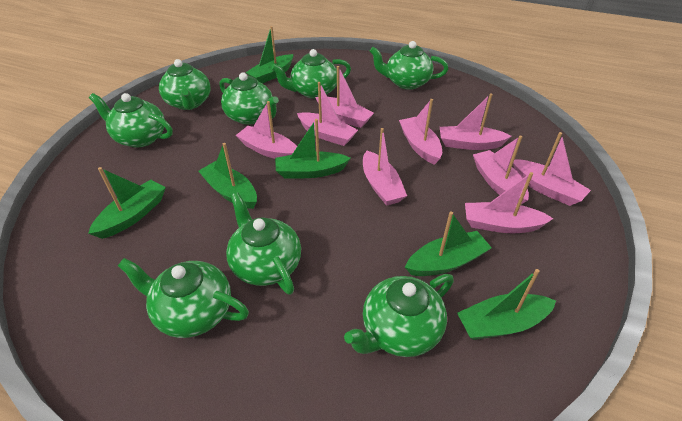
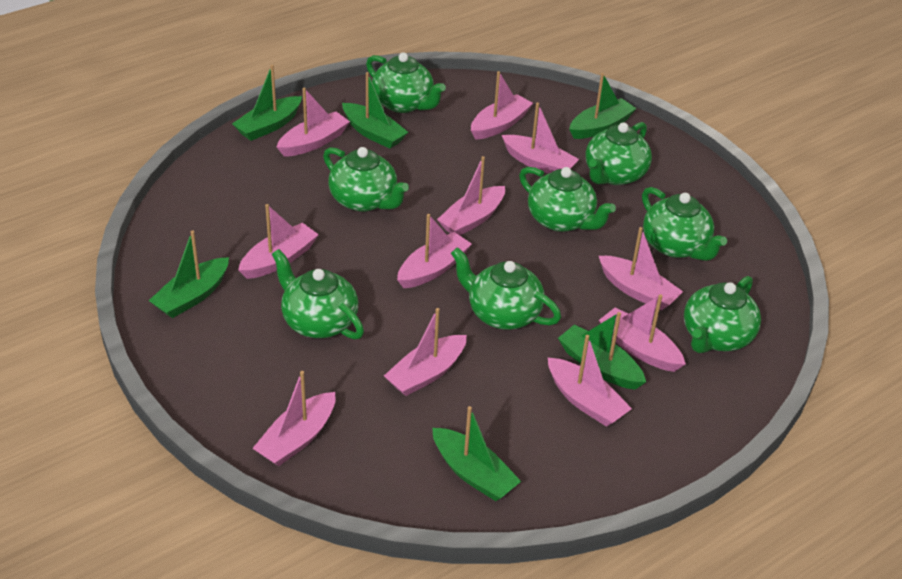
pink boat: [236,101,297,159] [297,82,358,146] [315,66,374,128] [363,128,407,206] [399,99,442,165] [440,93,511,150] [465,172,554,233] [473,136,529,204] [513,132,591,206] = 9 -> [238,204,319,279] [252,371,336,466] [277,88,350,157] [384,308,467,396] [397,214,472,288] [437,156,505,235] [471,71,533,140] [502,103,579,174] [548,335,632,427] [599,227,683,311] [599,294,686,372] = 11

